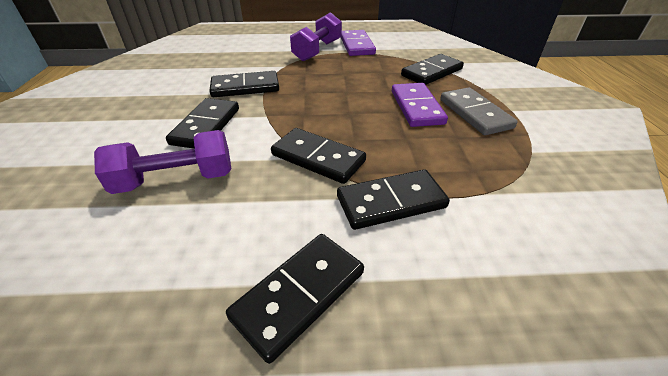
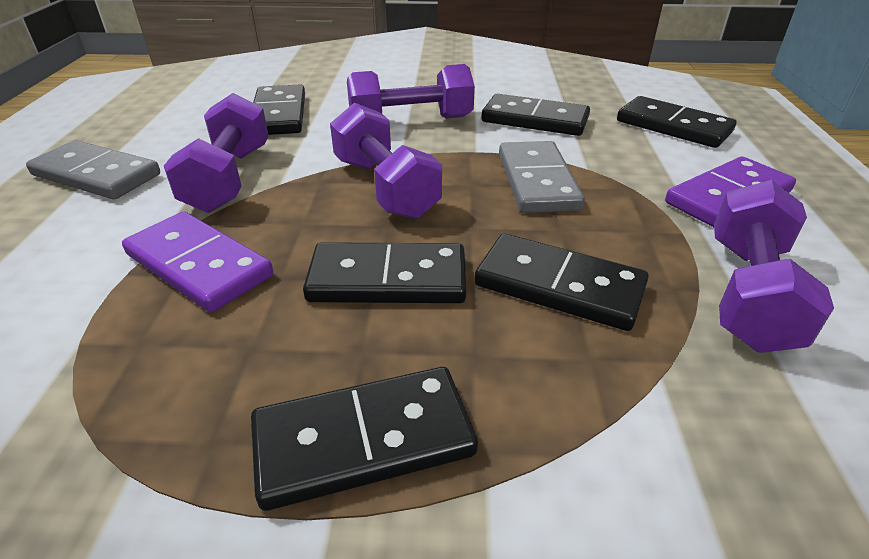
grey domino: [440,87,518,135] = 1 -> [26,140,160,200] [499,141,585,213] = 2
purple dumbbell: [94,130,231,194] [290,12,342,61] = 2 -> [164,93,269,213] [330,103,442,219] [347,64,475,119] [714,180,834,353] = 4

